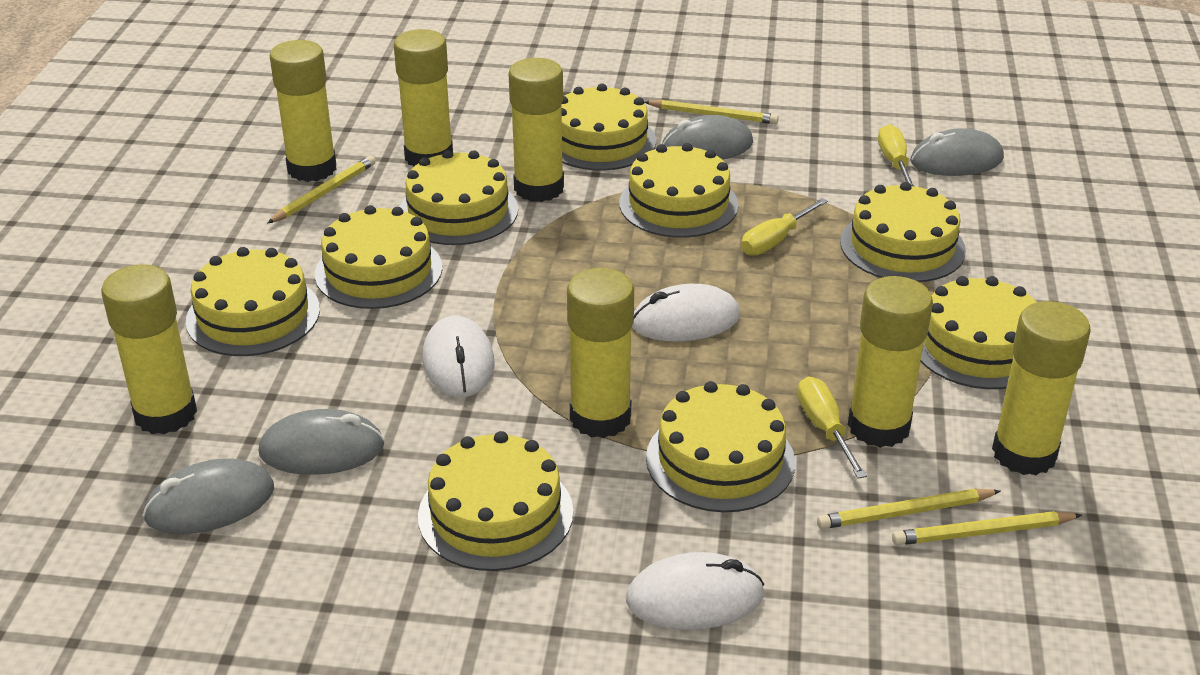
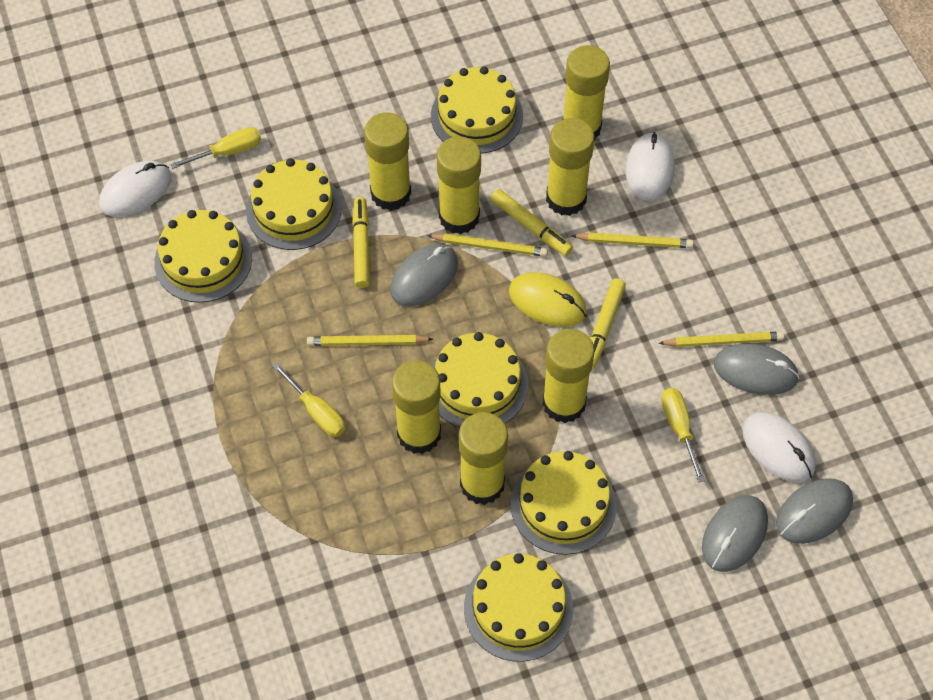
yellow cake: [186,247,320,356] [315,205,442,309] [399,150,518,245] [418,431,573,571] [561,84,656,170] [619,143,738,238] [646,381,795,512] [840,182,966,282] [921,276,1036,389] = 9 -> [154,210,252,303] [246,158,342,250] [431,67,523,154] [432,332,528,428] [464,553,573,662] [511,451,617,555] = 6
yellow marker: none = 0 -> [352,197,370,288] [491,189,573,256] [590,278,626,370] = 3
yellow mouse: none = 0 -> [509,272,587,327] = 1

